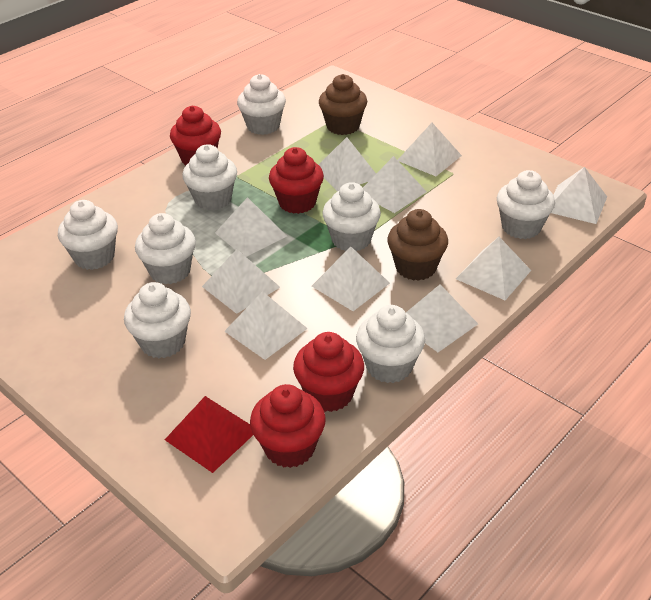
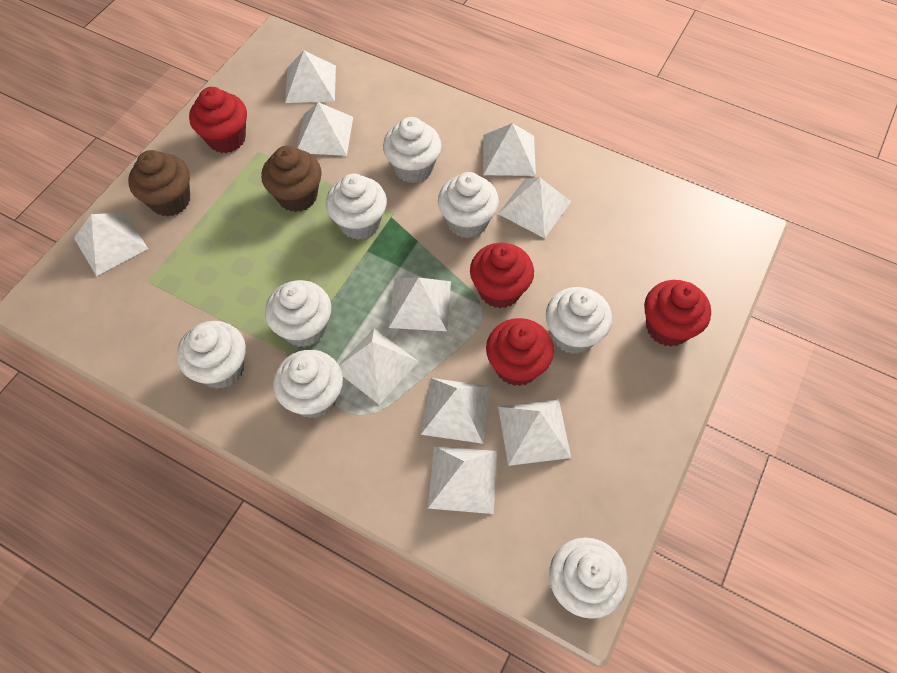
red pyramid: [165,396,253,473] = 1 -> none = 0

